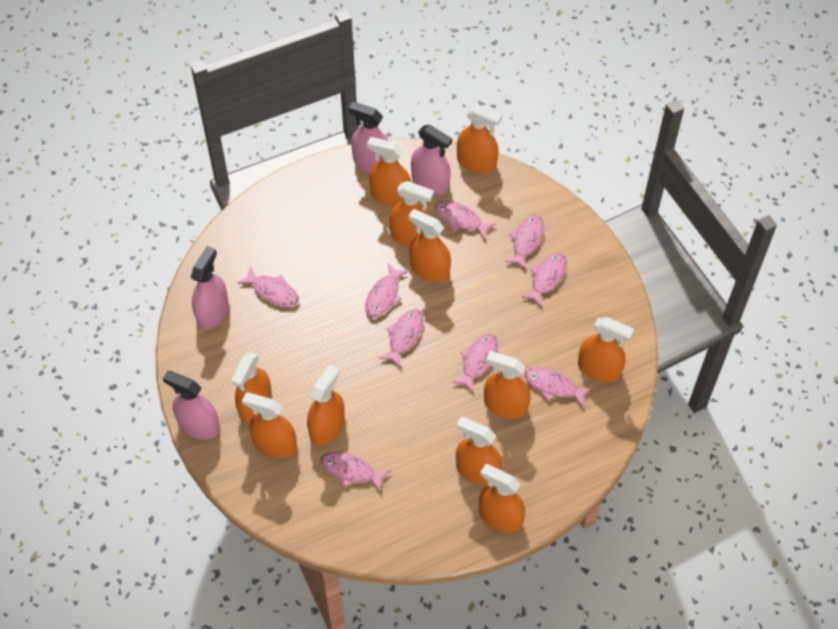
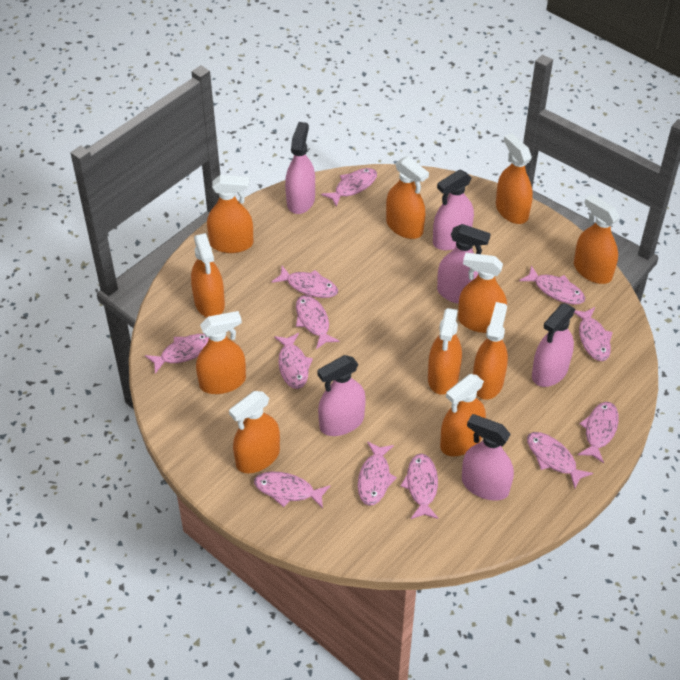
pink fish: [237,266,299,307] [321,451,390,493] [365,263,409,318] [379,309,423,367] [435,201,496,241] [452,334,498,393] [505,215,544,269] [521,253,567,307] [525,367,592,408] = 9 -> [145,334,209,374] [254,472,330,509] [272,266,338,298] [274,333,313,389] [296,295,339,349] [321,168,377,207] [358,441,397,506] [400,454,439,519] [519,265,585,305] [527,432,593,489] [574,307,613,361] [578,402,619,463] = 12
pink spray bottle: [162,371,220,440] [191,246,229,329] [348,101,389,173] [411,124,452,195] = 4 -> [285,122,315,214] [317,355,366,436] [433,170,474,250] [437,224,491,304] [462,414,514,501] [532,303,575,387] = 6

